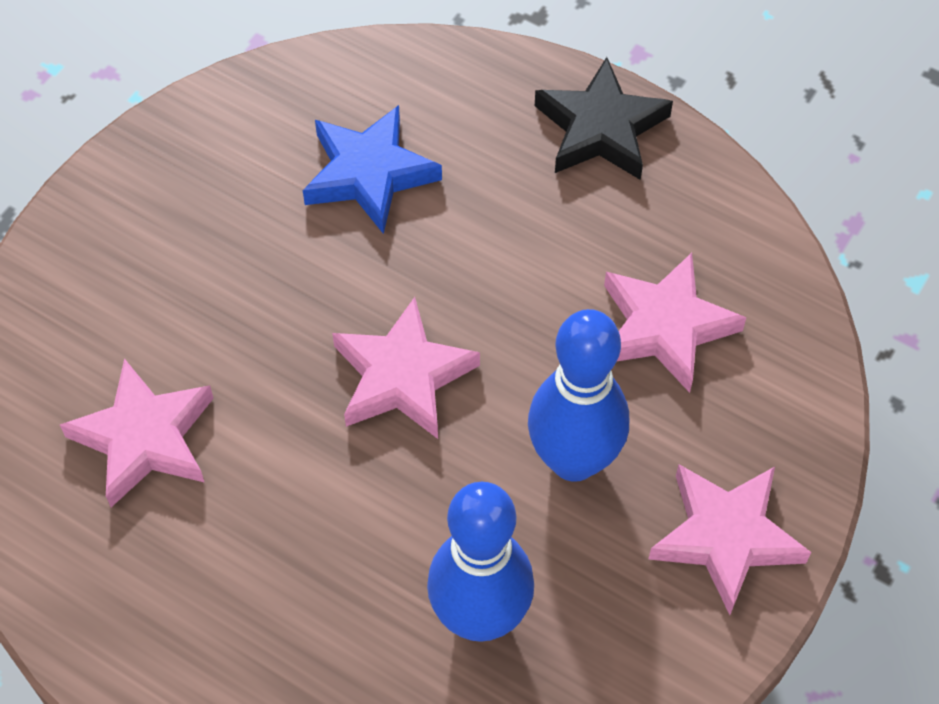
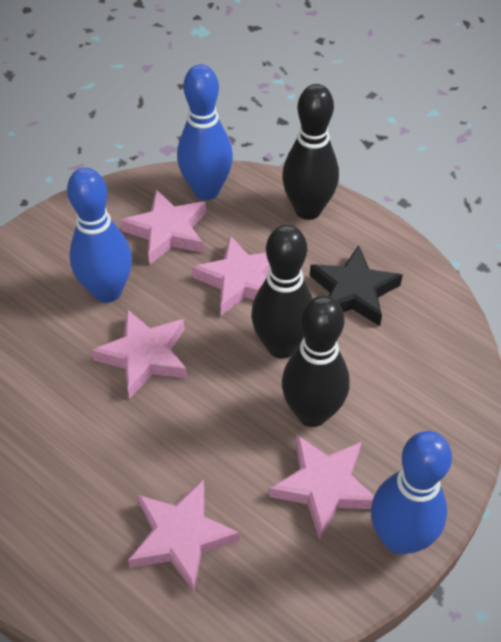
black bowling pin: none = 0 -> [251,225,313,359] [282,84,339,220] [282,296,350,427] = 3
blue bowling pin: [427,482,534,642] [528,309,629,482] = 2 -> [67,168,132,303] [177,64,233,200] [371,431,452,555] = 3
blue star: [303,105,442,234] = 1 -> none = 0
pink star: [60,358,214,507] [332,297,480,439] [604,253,747,393] [648,464,811,615] = 4 -> [91,309,187,398] [120,189,206,264] [128,479,240,592] [192,236,270,316] [269,434,374,540] = 5

